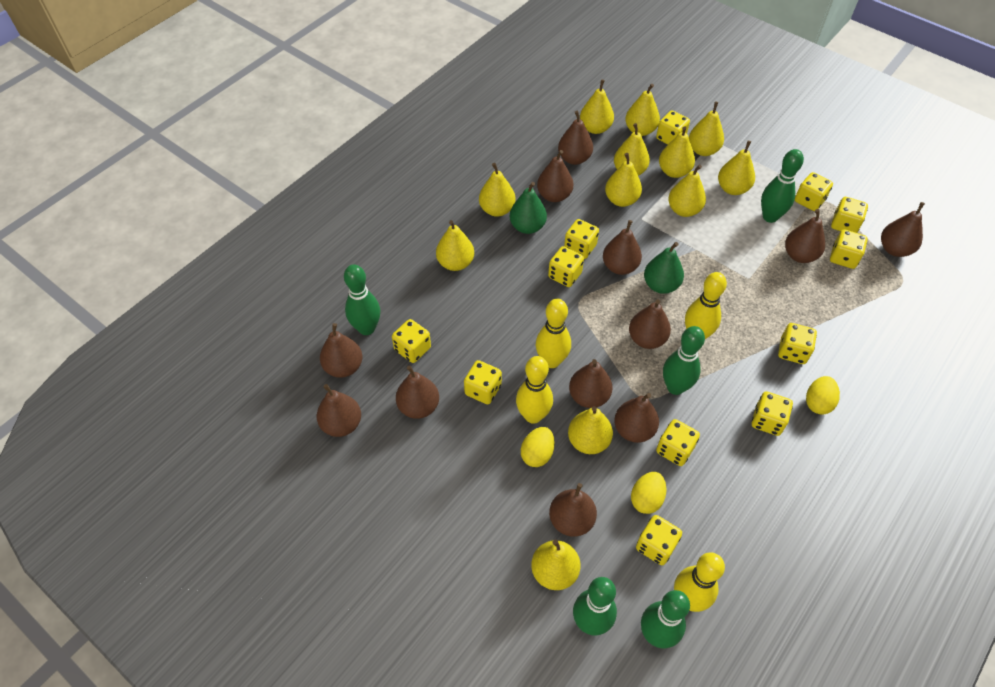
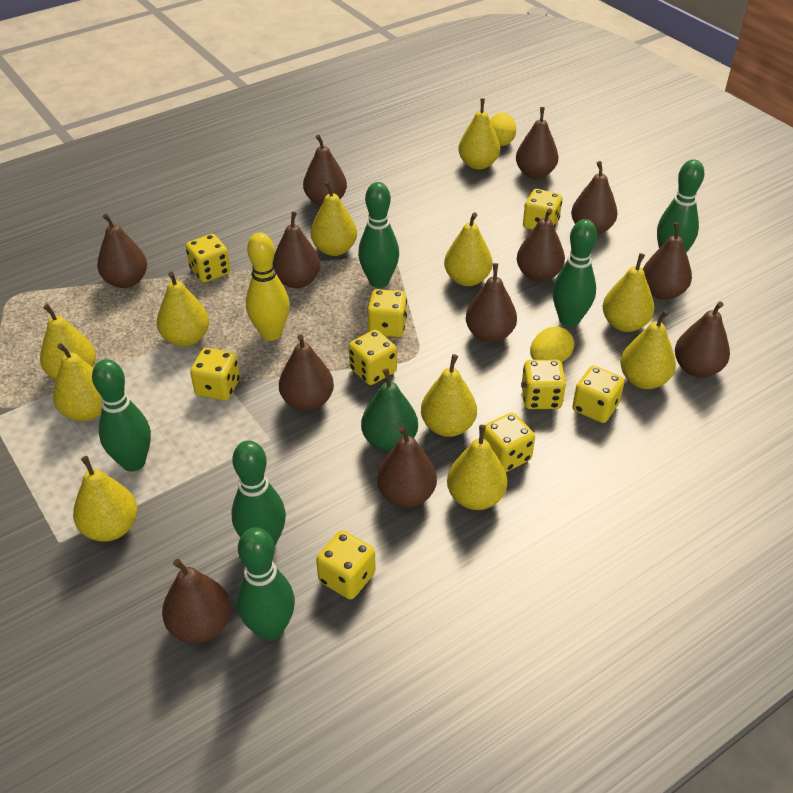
green bowling pin: [344,264,380,335] [573,577,617,636] [641,590,690,648] [663,326,705,395] [761,149,804,223] = 5 -> [92,359,151,472] [231,440,286,545] [236,527,295,641] [358,182,399,288] [552,219,597,327] [657,159,704,253] = 6
green pear: [510,182,547,234] [644,242,684,294] = 2 -> [361,368,418,451] = 1
yellow bowling pin: [516,356,553,424] [536,299,571,368] [674,553,725,612] [685,272,727,339] = 4 -> [246,232,290,341] = 1
yellow dice: [392,319,431,363] [464,360,502,404] [548,246,584,287] [564,219,599,259] [636,515,682,565] [656,111,690,144] [656,419,700,466] [752,392,793,436] [778,323,817,364] [795,172,833,211] [830,229,868,269] [831,197,868,233] = 12 -> [186,234,230,283] [190,348,240,401] [316,530,376,599] [349,330,397,385] [367,289,407,337] [483,412,535,472] [521,359,566,409] [523,189,562,230] [572,366,625,423] = 9
yellow egg: [521,427,555,467] [631,472,666,514] [806,376,840,415] = 3 -> [490,112,516,146] [530,326,574,362] = 2
yellow pear: [436,220,474,271] [479,163,515,217] [531,539,580,590] [568,406,613,454] [580,80,614,134] [605,153,642,207] [614,123,650,176] [625,84,660,136] [659,126,695,178] [668,164,706,217] [689,102,724,156] [718,141,755,195] = 12 -> [40,304,96,380] [53,343,102,421] [73,456,137,542] [157,271,209,347] [311,181,357,256] [421,354,477,437] [444,212,493,286] [447,425,508,510] [459,98,500,170] [603,253,654,332] [620,310,676,389] = 11

